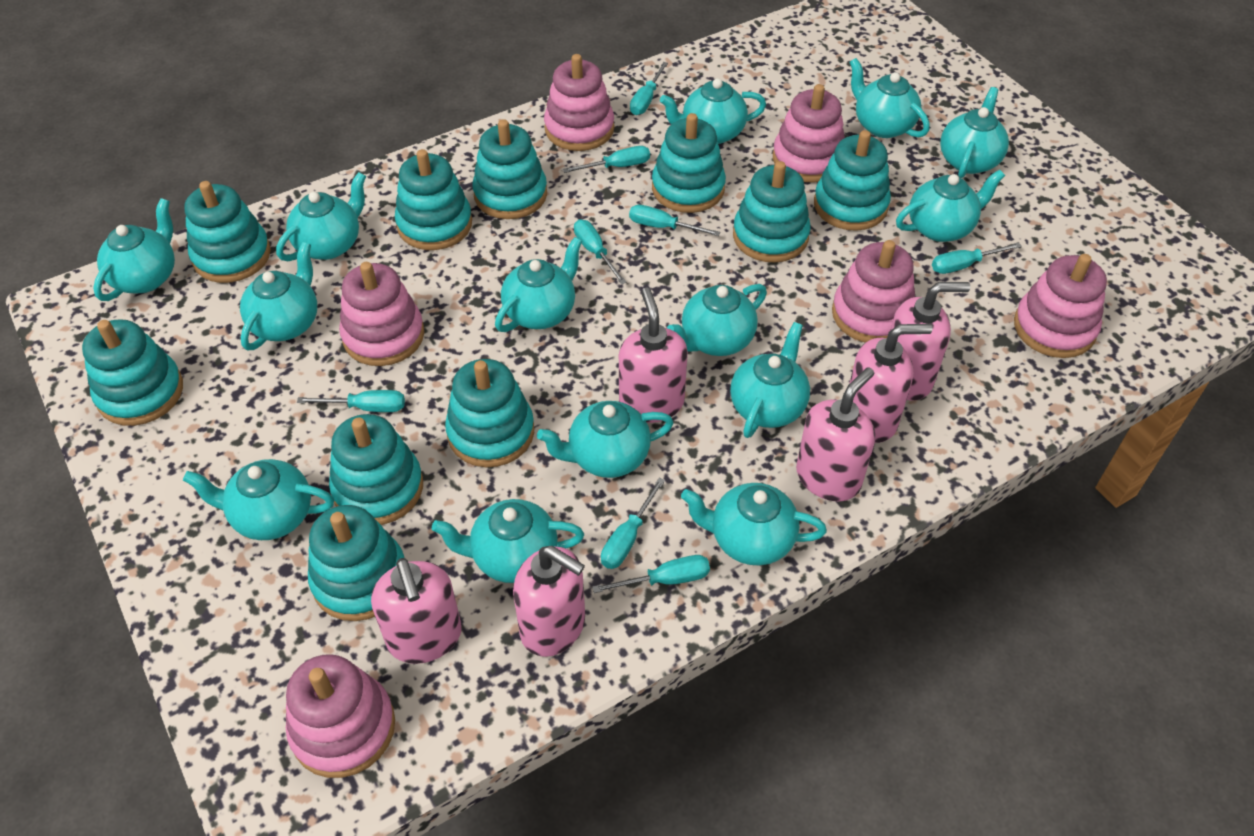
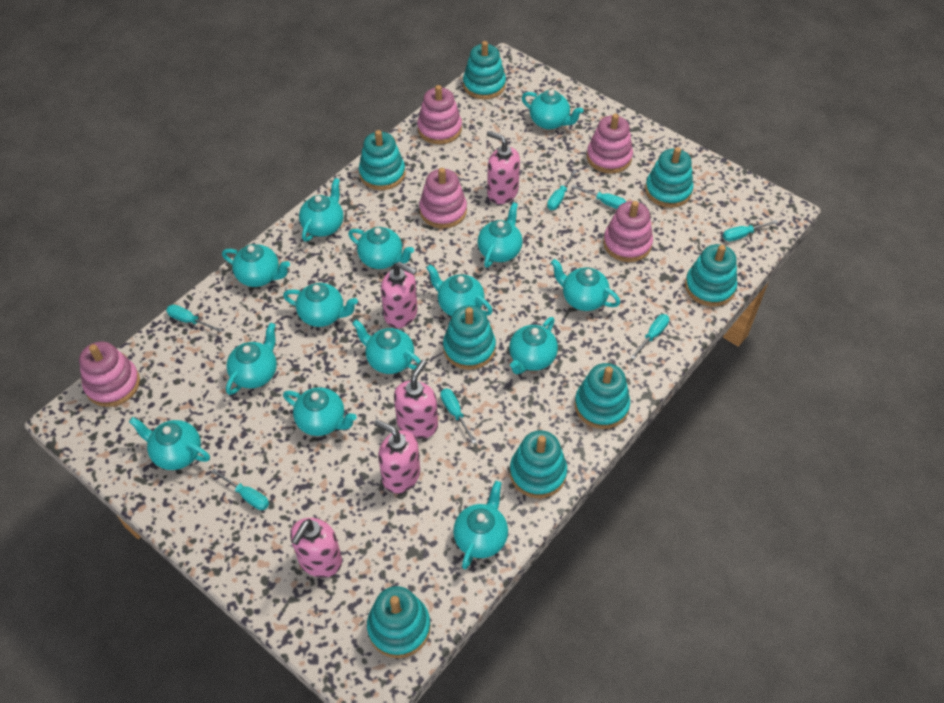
pink soap dispenser: [371,558,462,664] [513,546,585,657] [619,288,688,423] [796,367,875,501] [849,324,932,443] [890,282,971,400] = 6 -> [290,518,342,578] [374,419,420,493] [381,262,417,328] [394,360,438,439] [487,131,520,204] = 5
pink stacking toy: [286,654,395,778] [339,262,424,366] [544,54,614,151] [773,84,845,182] [832,240,915,343] [1014,254,1107,358] = 6 -> [79,342,140,407] [417,85,462,144] [419,168,467,228] [587,114,633,174] [603,201,653,262] = 5
turquoise screwdriver: [297,390,405,412] [563,146,650,173] [574,219,626,284] [592,555,710,593] [601,478,665,569] [629,205,720,236] [630,62,668,115] [932,243,1022,274] = 8 -> [166,304,222,333] [211,469,269,510] [440,388,476,444] [547,170,577,210] [572,185,626,209] [630,314,669,360] [723,220,778,241] = 7
turquoise stacking toy: [82,319,183,426] [184,181,271,283] [308,505,405,621] [329,414,423,525] [395,149,472,250] [445,359,534,467] [472,119,547,219] [652,113,726,213] [733,161,811,263] [814,130,891,231] = 10 -> [359,130,405,190] [367,586,431,658] [443,305,496,370] [463,41,506,99] [510,431,567,498] [575,363,630,429] [645,147,693,208] [685,244,737,307] = 8

